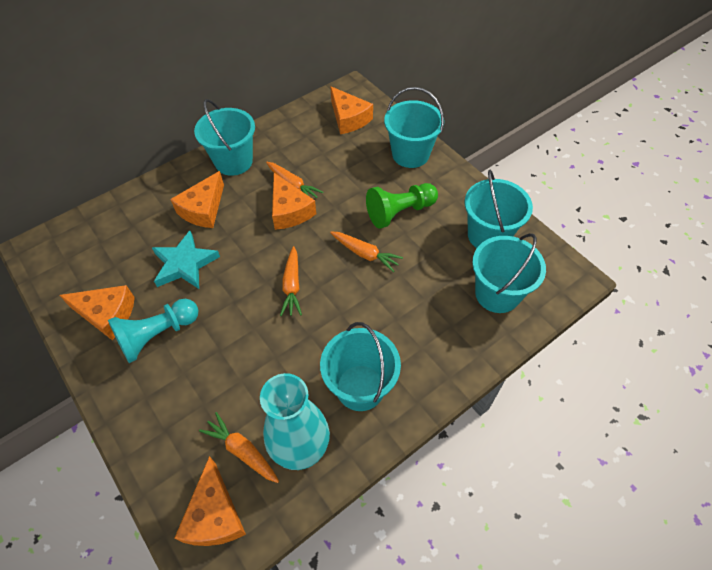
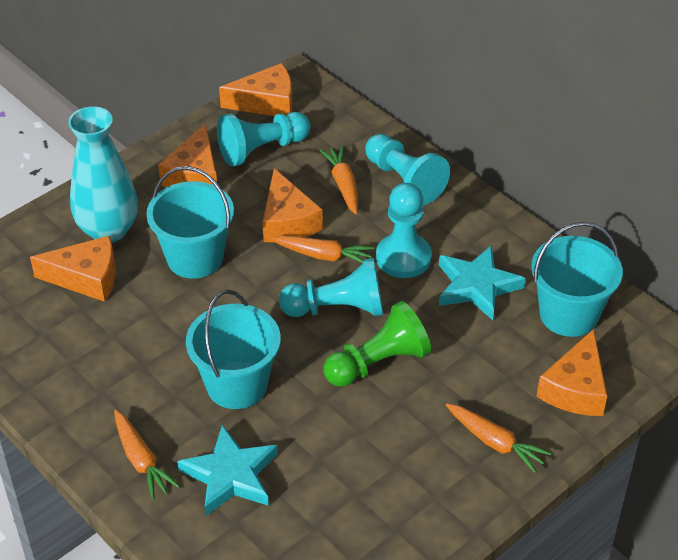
turquoise bucket: [194,99,255,176] [320,322,401,411] [384,87,444,168] [465,170,533,248] [472,233,546,313] = 5 -> [146,166,234,278] [186,290,281,409] [531,222,623,337] = 3
turquoise pawn: [108,299,198,363] = 1 -> [217,112,311,167] [279,258,383,317] [365,134,450,205] [376,183,432,278] = 4
turquoise star: [152,231,220,289] = 1 -> [177,425,278,516] [439,245,526,320] = 2

